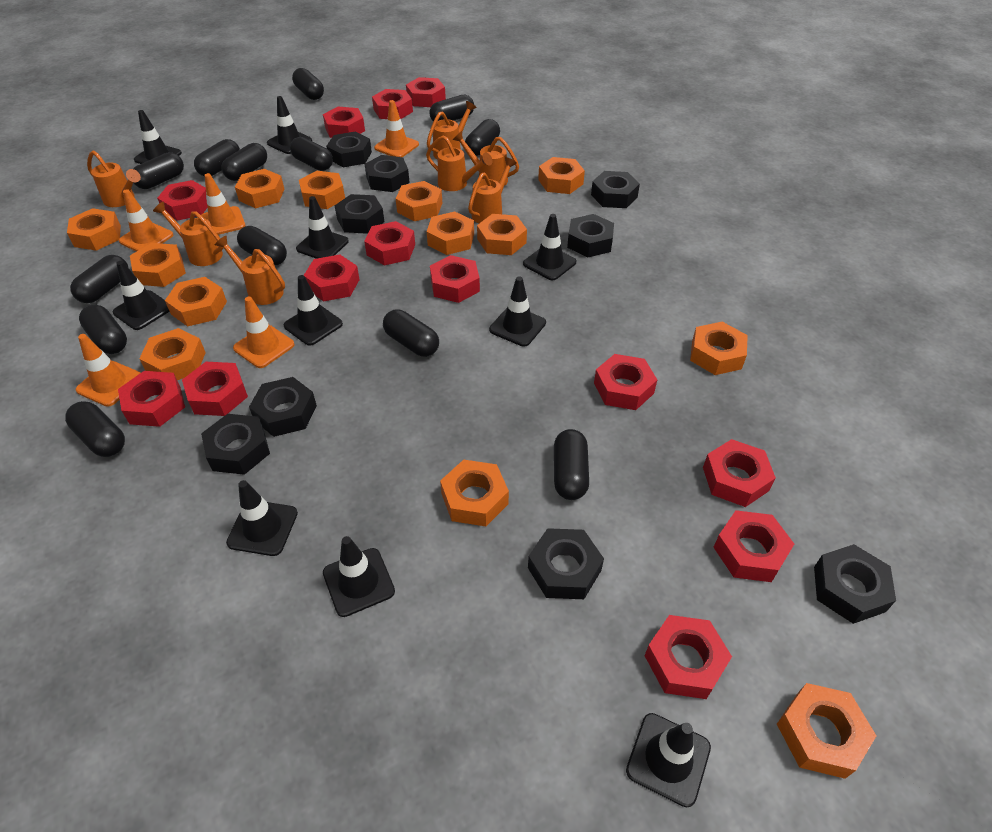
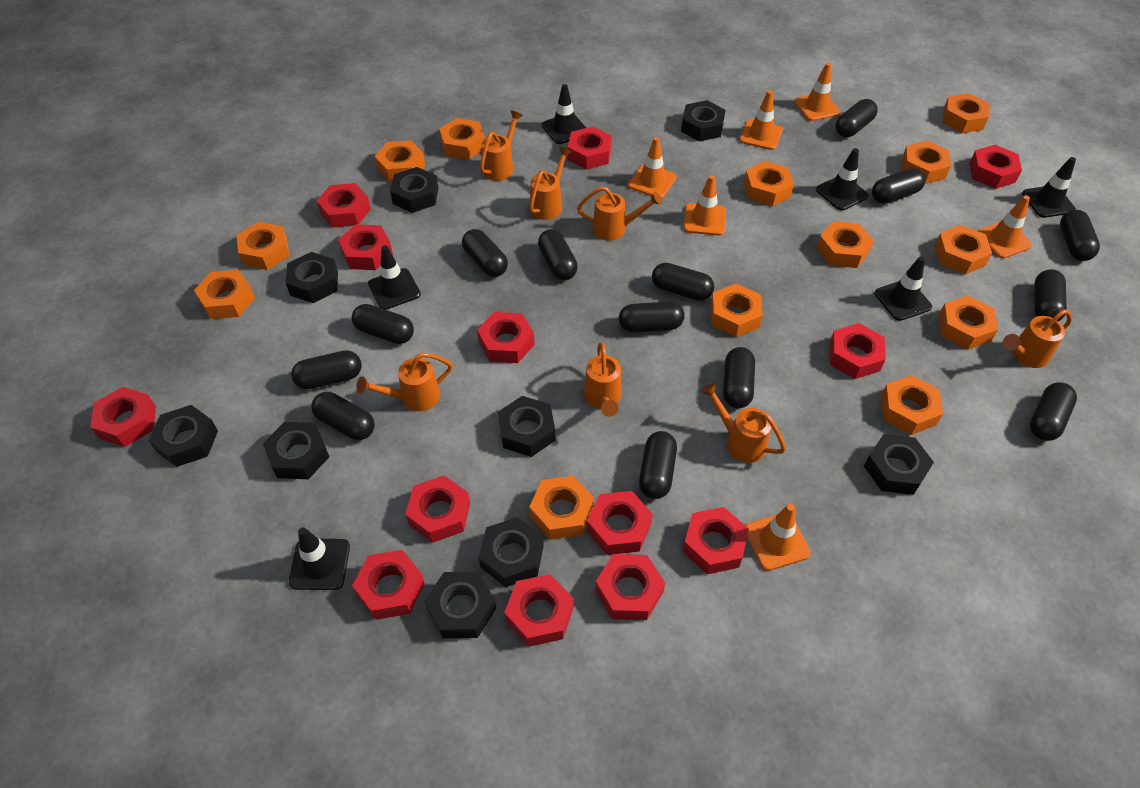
black capsule: [65,401,125,457] [70,255,128,303] [79,305,127,354] [133,152,184,189] [194,139,240,177] [222,143,267,181] [237,226,287,265] [290,137,333,171] [292,68,324,100] [383,309,439,357] [429,94,474,122] [465,119,500,156] [554,429,589,500] = 13 -> [291,350,362,389] [311,392,375,440] [351,304,414,344] [462,229,508,277] [538,229,578,280] [619,301,685,333] [639,431,677,499] [652,263,714,301] [723,347,755,408] [835,99,878,137] [872,168,925,204] [1030,382,1077,441] [1034,269,1067,321] [1060,210,1100,261] = 14
black traffic cone: [112,261,170,330] [134,110,182,164] [226,480,298,556] [267,96,312,154] [284,275,343,346] [296,196,349,259] [323,536,395,617] [489,276,546,347] [523,214,576,280] [626,713,711,807] = 10 -> [289,527,350,590] [368,245,421,310] [542,84,586,144] [816,148,869,211] [874,256,932,321] [1022,157,1076,218] = 6
orange traffic cone: [75,334,141,407] [119,189,173,252] [201,173,246,235] [233,297,294,368] [374,100,419,157] = 5 -> [628,137,677,198] [684,175,726,236] [739,90,783,150] [745,504,811,571] [794,63,840,121] [977,195,1032,259] = 6

